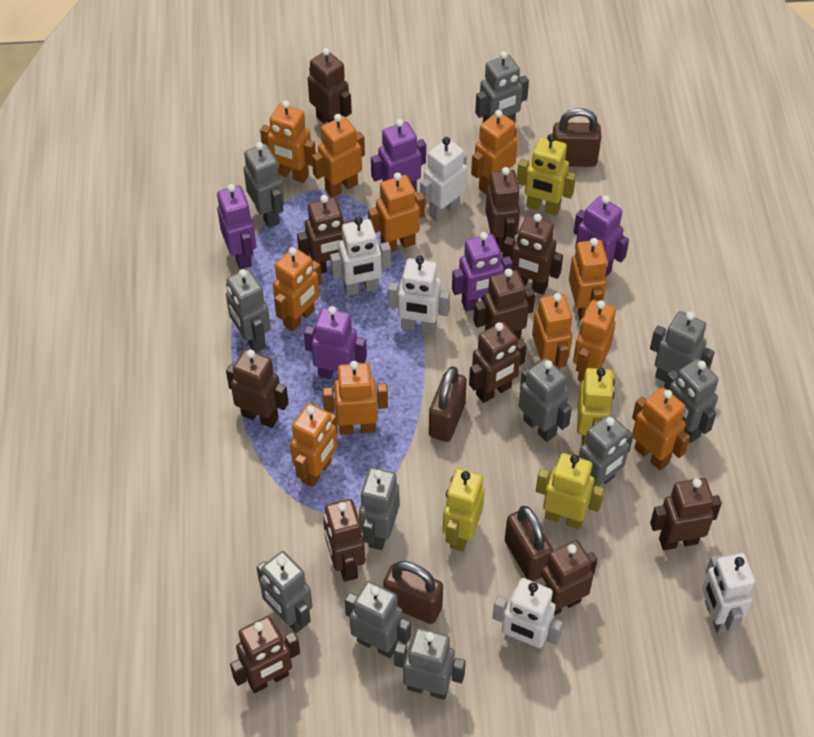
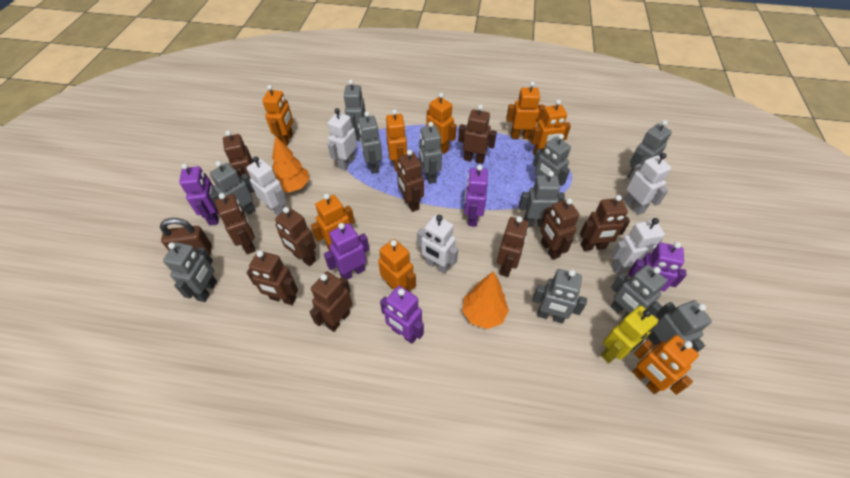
brown padlock: [383,561,443,624] [429,366,467,442] [505,506,553,581] [553,108,601,167] = 4 -> [160,218,212,255] = 1
brown robot: [226,349,288,428] [230,616,300,693] [297,195,354,274] [308,48,352,123] [323,499,365,582] [469,322,527,403] [473,268,535,340] [486,167,520,252] [502,214,563,295] [533,540,597,615] [650,478,722,550] = 11 -> [215,193,256,254] [223,131,255,193] [247,250,298,305] [275,207,316,266] [310,271,352,332] [397,150,424,212] [458,105,497,164] [497,216,529,277] [540,198,580,260] [580,195,630,251] = 10
orange robot: [260,100,316,183] [273,247,322,331] [290,403,338,487] [312,114,365,198] [323,361,388,435] [368,172,426,252] [471,110,518,195] [532,293,573,370] [569,238,608,322] [573,300,616,382] [632,387,690,471] = 11 -> [262,85,293,146] [311,193,355,251] [378,239,416,292] [386,109,407,172] [427,93,457,154] [506,81,545,139] [531,100,571,156] [632,335,699,395] = 8
orange tree: none = 0 -> [272,135,309,193] [462,271,509,329] = 2
yellow robot: [443,468,485,551] [517,134,576,216] [536,453,604,529] [577,368,615,445] = 4 -> [601,306,658,363] = 1

